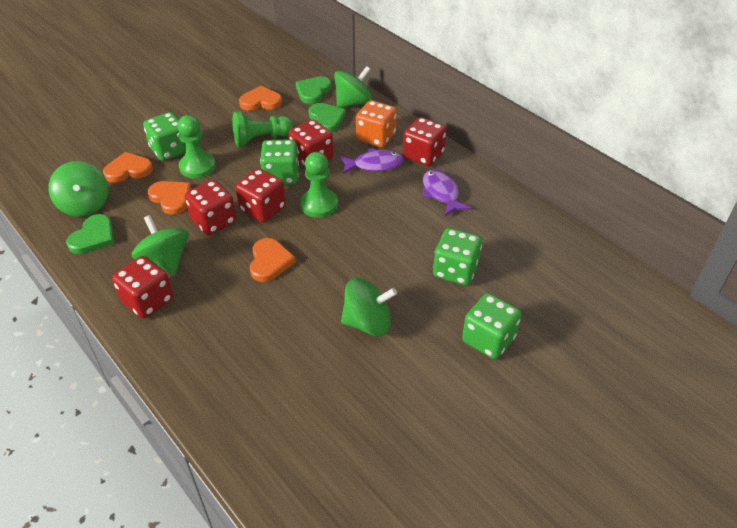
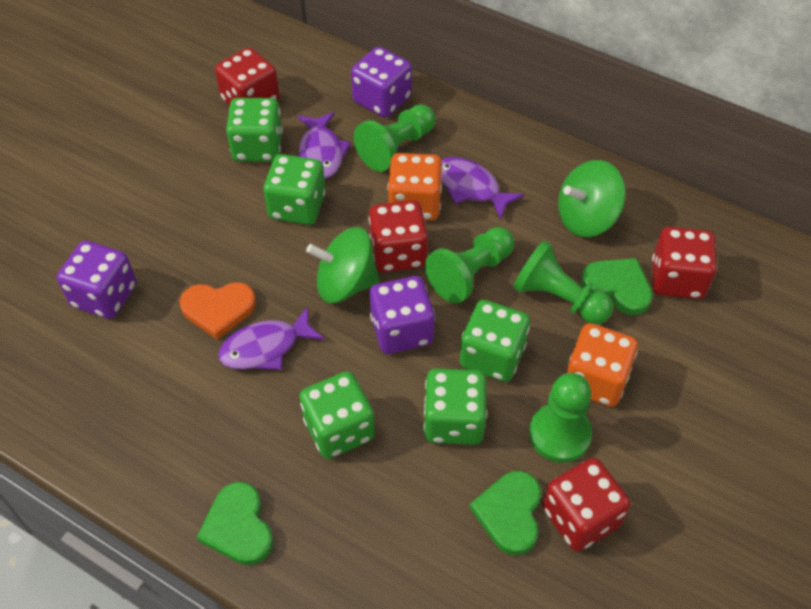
green dice: [143,112,186,161] [260,139,299,185] [433,228,482,286] [462,293,522,359] = 4 -> [226,98,283,162] [263,154,326,225] [300,371,375,459] [424,369,487,445] [460,300,530,382] = 5
green pawn: [177,115,216,178] [232,111,293,147] [300,152,338,218] = 3 -> [354,104,436,172] [425,227,514,304] [513,240,613,324] [529,373,592,463] = 4
green spinning top: [48,161,108,217] [132,215,189,275] [334,66,373,108] [341,278,397,337] = 4 -> [306,227,380,303] [558,160,626,237] = 2
orange dice: [356,100,397,147] = 1 -> [388,153,443,221] [566,323,638,407] = 2
orange heart: [103,152,153,183] [148,181,191,215] [239,86,282,111] [250,238,296,282] = 4 -> [179,282,256,339] = 1
purple dice: none = 0 -> [57,240,136,319] [351,46,412,118] [370,276,435,354] = 3
purple fish: [339,148,404,174] [423,170,471,216] = 2 -> [218,306,325,370] [297,112,351,179] [441,157,524,219] = 3
red dice: [112,256,173,319] [185,180,236,235] [235,168,286,223] [289,120,333,168] [403,117,447,166] = 5 -> [215,47,280,106] [369,200,428,272] [543,458,630,552] [652,227,717,299] = 4

